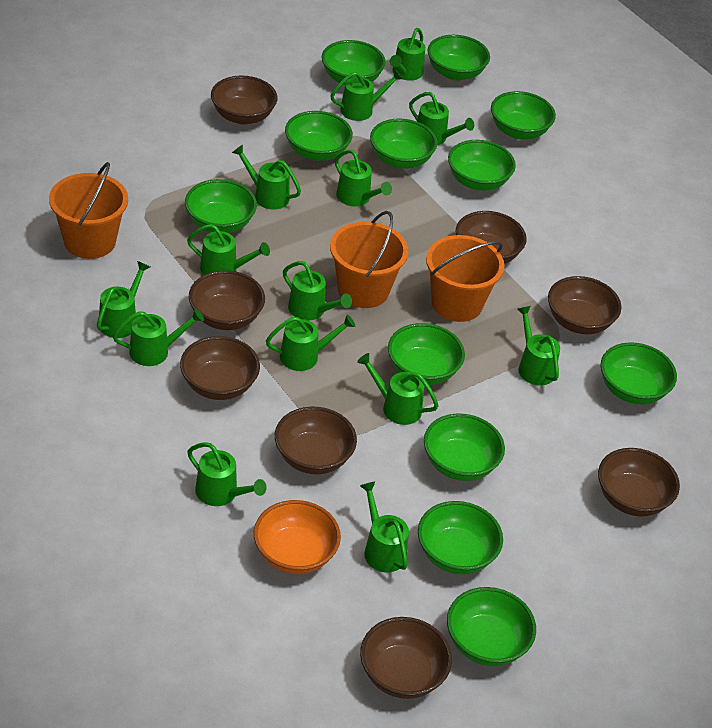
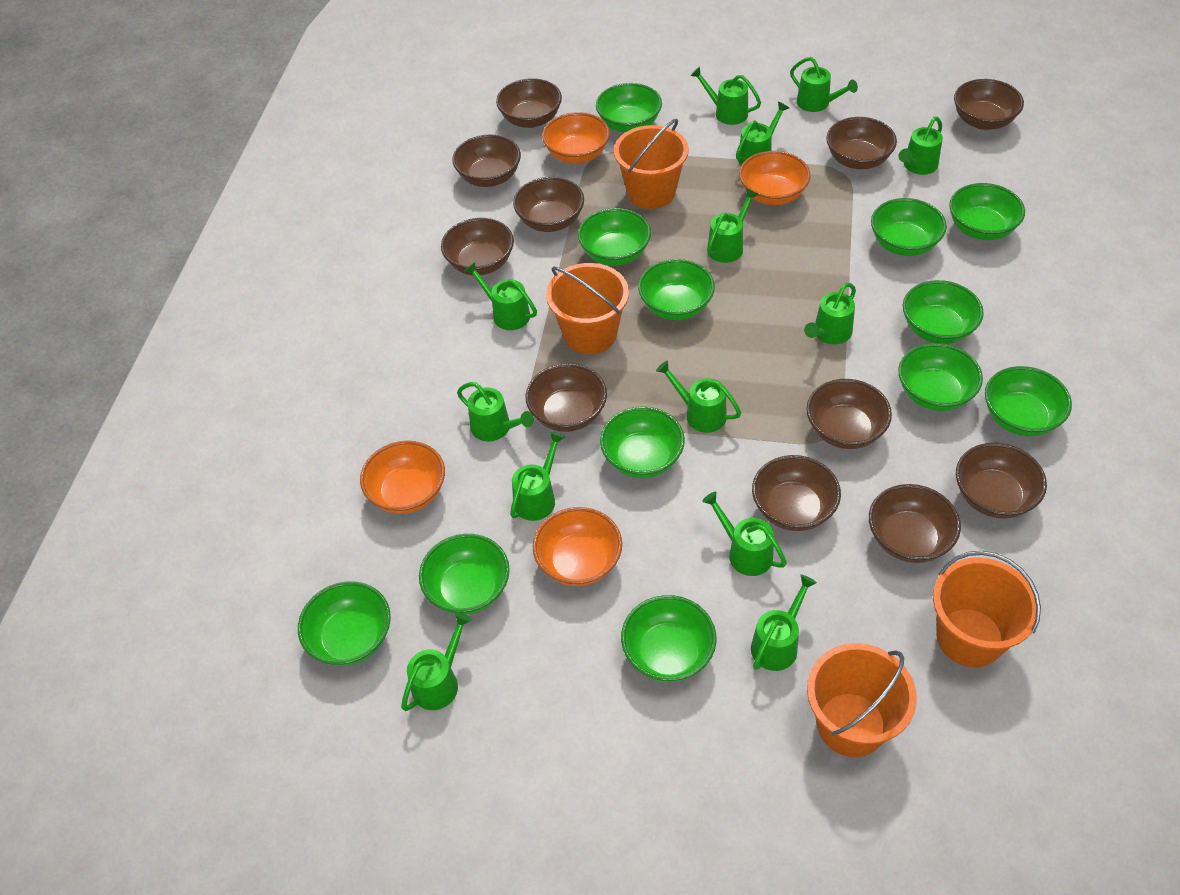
brown bowl: [180,336,260,400] [189,270,265,330] [211,75,277,124] [275,407,357,474] [360,617,452,699] [455,211,527,264] [548,276,622,334] [598,448,680,516] = 8 -> [441,218,514,275] [452,134,521,187] [496,78,562,128] [513,177,584,232] [525,363,607,432] [752,455,841,531] [806,379,892,449] [826,117,897,169] [869,484,961,563] [954,79,1024,130] [956,443,1047,519] = 11
green watering can: [97,261,150,338] [113,309,204,366] [187,224,270,275] [187,442,267,506] [232,145,301,210] [266,315,355,371] [283,261,352,320] [330,69,403,121] [335,150,392,206] [357,353,439,425] [360,482,409,572] [390,28,425,81] [409,92,474,145] [517,306,560,386] = 14 -> [401,612,472,711] [457,382,534,441] [465,262,537,330] [510,432,565,521] [656,361,741,433] [690,67,761,125] [702,492,787,576] [707,189,759,263] [736,102,789,166] [751,574,817,671] [790,57,858,112] [804,282,856,344] [898,117,943,175] = 13
orange bowl: [254,500,341,574] = 1 -> [360,440,445,514] [533,507,622,586] [542,112,610,164] [739,151,811,205] = 4
orange bucket: [49,162,128,259] [330,211,408,308] [426,235,505,322] = 3 -> [546,263,629,354] [614,119,689,209] [807,643,917,757] [933,551,1041,667] = 4

